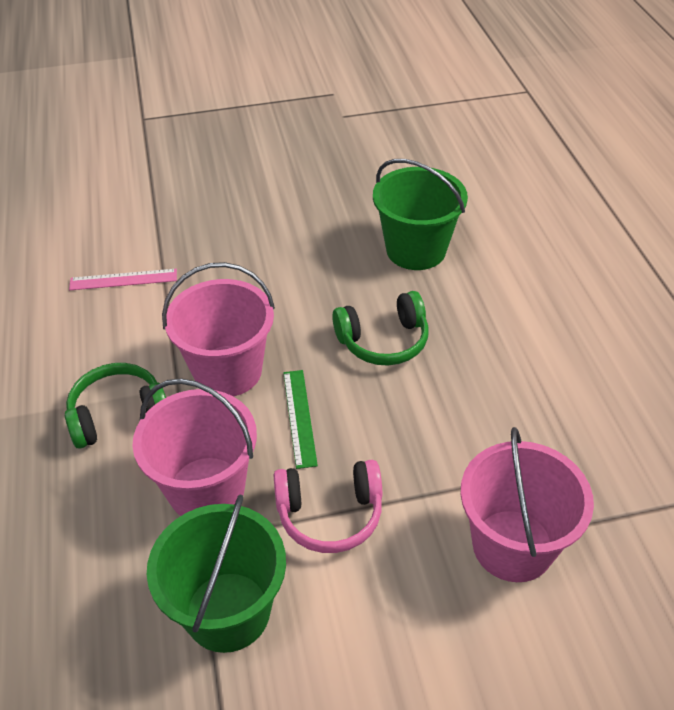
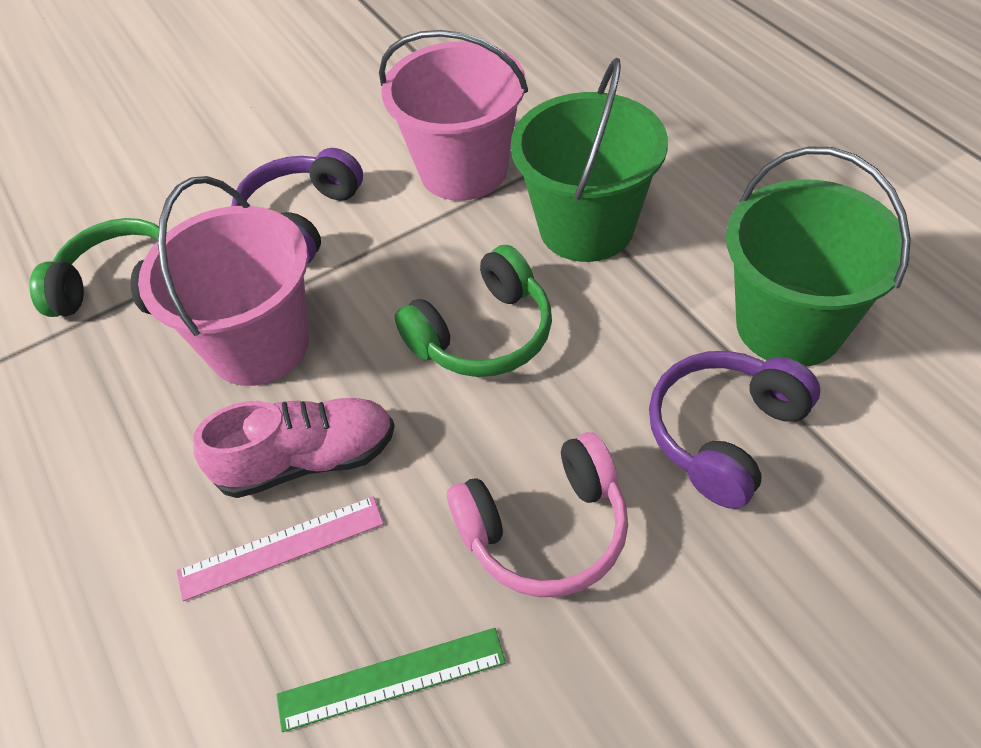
pink bucket: [132,379,257,516] [162,262,275,396] [460,427,594,582] = 3 -> [138,176,309,386] [379,30,528,201] = 2
pink shoe: none = 0 -> [193,398,395,498] = 1
purple headphones: none = 0 -> [231,148,363,263] [649,351,820,509] = 2

